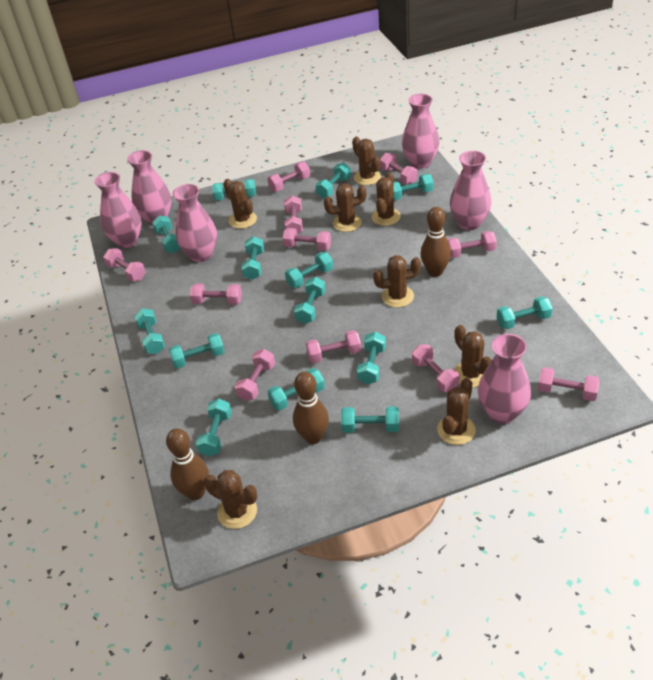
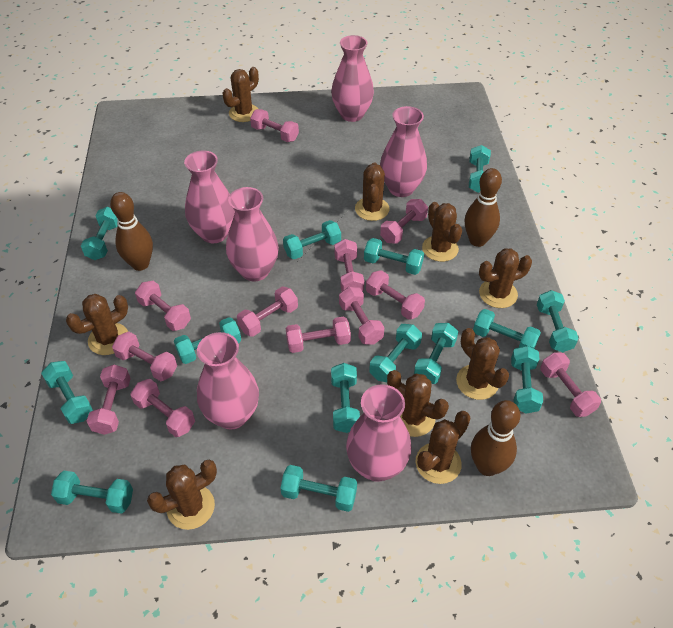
brown cactus: [204,470,257,529] [223,179,257,229] [324,183,367,232] [352,137,381,185] [372,172,401,226] [373,255,421,308] [437,378,476,445] [454,325,492,388] = 8 -> [66,294,128,355] [147,459,217,530] [222,67,259,122] [355,163,390,221] [387,370,449,437] [415,411,471,484] [422,202,462,262] [456,328,509,400] [479,248,532,308] = 9
pink dumbbell: [103,248,146,282] [190,283,242,305] [235,349,275,401] [267,162,310,192] [283,228,331,251] [284,196,303,234] [306,330,361,363] [380,153,417,184] [412,344,460,392] [447,231,497,258] [538,367,600,401] = 11 -> [87,365,131,435] [112,332,177,381] [131,379,195,437] [135,281,191,331] [237,286,298,337] [250,109,299,142] [286,316,351,353] [334,239,364,292] [339,287,384,345] [366,270,425,320] [380,199,428,244] [540,353,601,417] = 12

